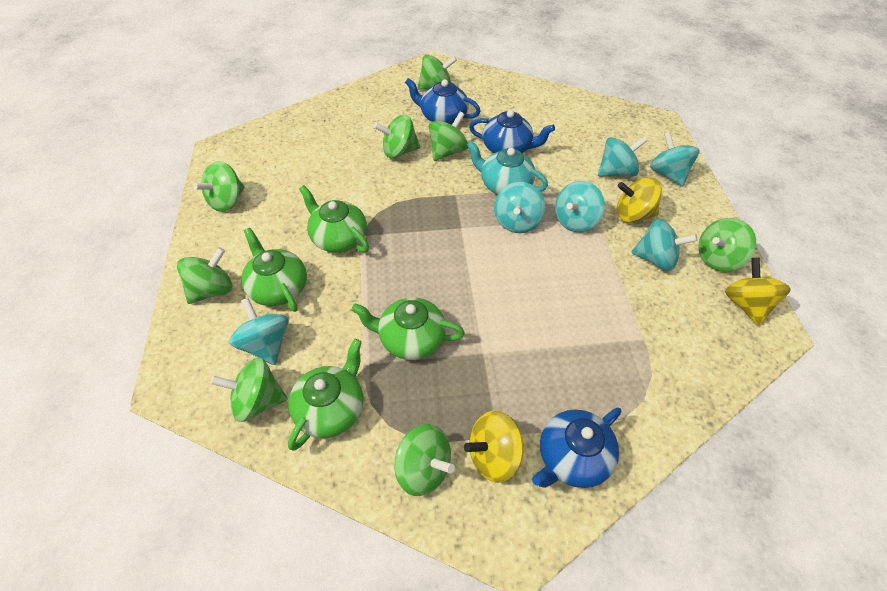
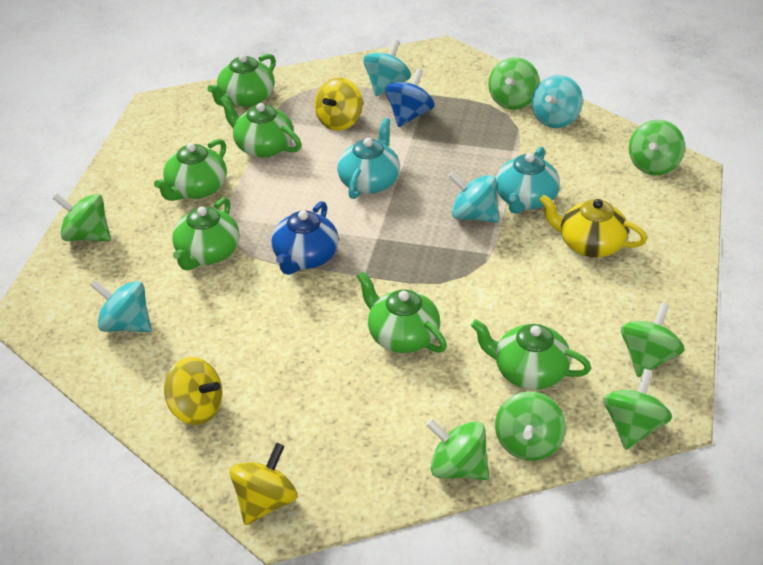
blue spinning top: none = 0 -> [385,68,435,127] = 1
blue teapot: [405,78,480,125] [469,110,555,153] [532,407,621,488] = 3 -> [271,201,339,275] = 1
green spinning top: [177,247,232,304] [193,161,245,212] [211,358,288,422] [374,114,420,158] [394,424,455,496] [417,55,457,90] [429,112,468,161] [698,218,756,271] = 8 -> [53,193,111,241] [426,418,489,480] [488,57,540,110] [495,391,566,461] [603,369,672,450] [621,302,684,377] [629,119,685,175] = 7
green teapot: [241,228,307,312] [288,339,363,451] [299,185,369,253] [351,297,465,360] = 4 -> [154,139,227,201] [172,197,240,270] [207,54,276,107] [219,96,301,158] [357,272,447,353] [471,319,591,390] = 6
turquoise spinning top: [229,298,289,365] [494,182,546,233] [555,181,605,232] [598,137,647,176] [631,219,698,271] [650,132,700,187] = 6 -> [90,280,151,332] [363,40,411,96] [448,171,499,223] [532,75,583,128] = 4
turquoise teapot: [467,141,548,195] = 1 -> [337,118,400,199] [496,146,560,214] = 2
yellow teapot: none = 0 -> [539,195,647,258] = 1

